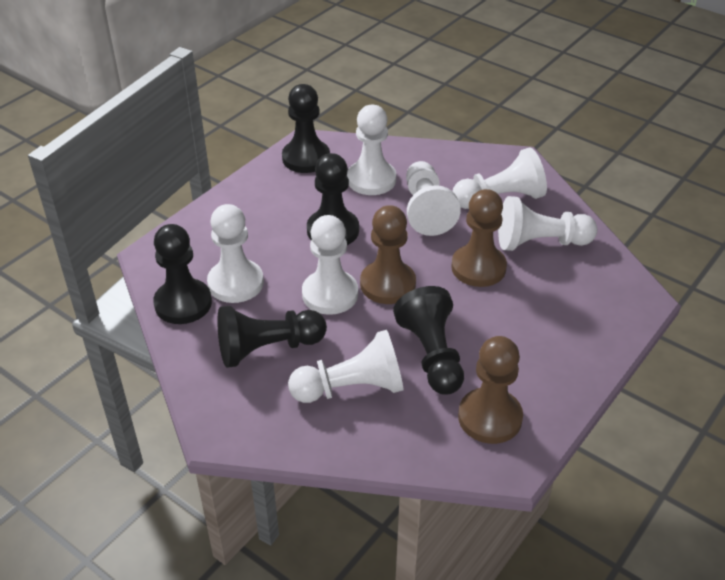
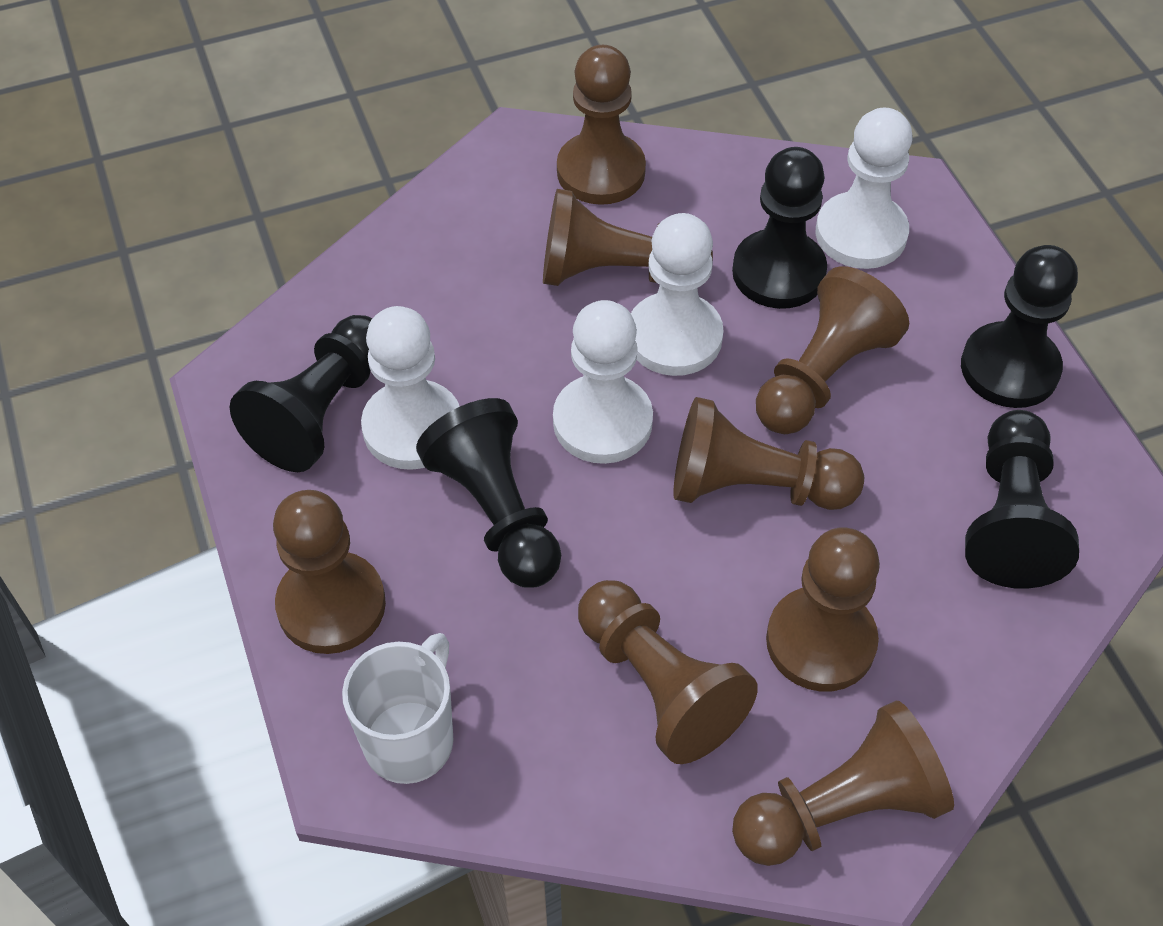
brown pawn: [360,205,416,304] [451,189,507,287] [458,336,523,444] = 3 -> [273,490,386,654] [543,189,713,286] [557,45,646,205] [578,580,758,764] [673,397,864,510] [732,701,954,866] [756,266,909,434] [766,528,880,692] = 8
white mug: none = 0 -> [342,633,454,784] = 1
white pawn: [207,204,264,303] [288,330,403,403] [302,215,358,315] [347,105,396,195] [406,161,461,236] [453,147,547,209] [498,196,597,251] = 7 -> [361,306,460,470] [553,300,653,464] [631,213,724,376] [816,108,912,269] = 4

